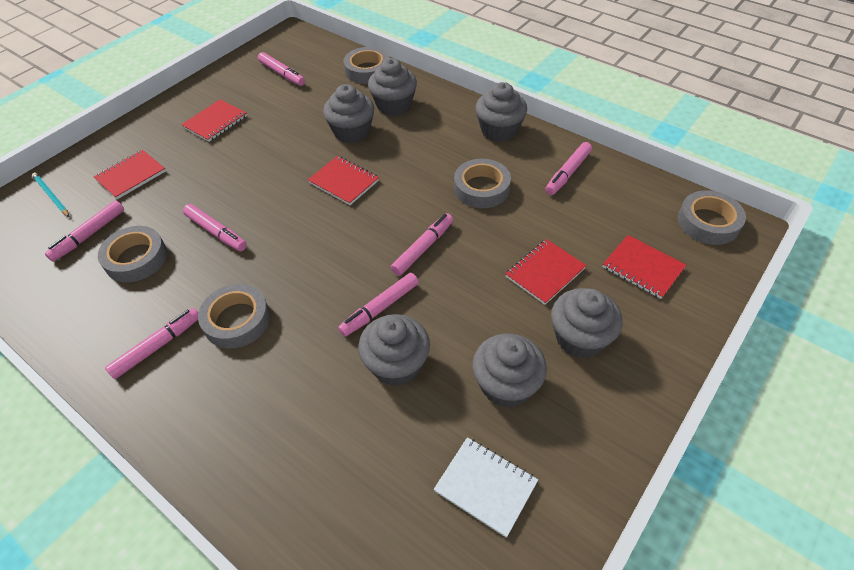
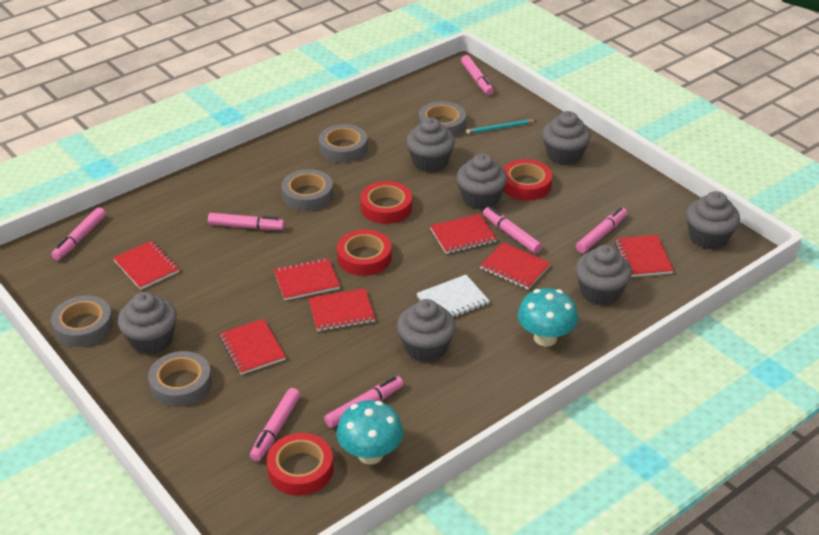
grey cupcake: [323,84,374,143] [358,314,430,386] [368,58,417,116] [472,334,547,408] [475,82,527,142] [551,288,622,358] = 6 -> [118,292,177,355] [397,299,456,362] [406,118,455,172] [456,153,507,210] [542,111,591,165] [575,245,632,305] [686,191,740,250] = 7
red notebook: [94,150,166,199] [181,99,247,142] [308,156,379,205] [505,239,587,305] [603,235,686,299] = 5 -> [113,240,179,290] [220,319,286,375] [274,258,340,301] [308,288,375,331] [430,214,497,254] [480,242,551,290] [615,235,674,277] = 7
red tape: none = 0 -> [267,433,333,496] [337,230,392,276] [360,181,412,224] [503,159,552,201] = 4
turquoise mushroom: none = 0 -> [336,400,403,465] [518,288,578,347] = 2

